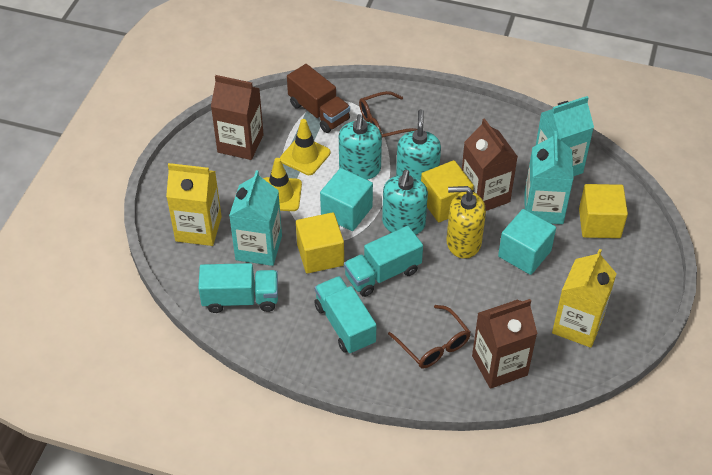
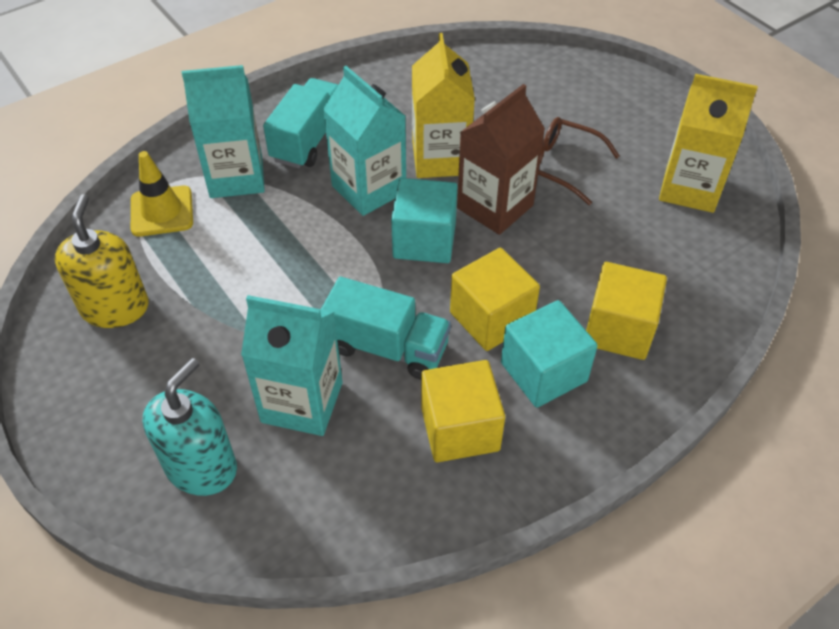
brown carton: [211,75,264,160] [462,118,518,211] [472,299,538,389] = 3 -> [457,84,545,235] = 1
brown glasses: [359,91,418,137] [388,305,471,368] = 2 -> [538,117,620,205] = 1
brown truck: [287,64,350,133] = 1 -> none = 0
turquoise soap dispenser: [339,114,382,180] [382,170,428,235] [396,109,441,180] = 3 -> [143,358,237,496] = 1
turquoise truck: [198,263,278,313] [314,276,376,354] [344,226,423,297] = 3 -> [263,78,338,168] [321,277,451,380] = 2
yellow traffic cone: [263,158,302,211] [280,119,331,175] = 2 -> [131,151,193,237] = 1

